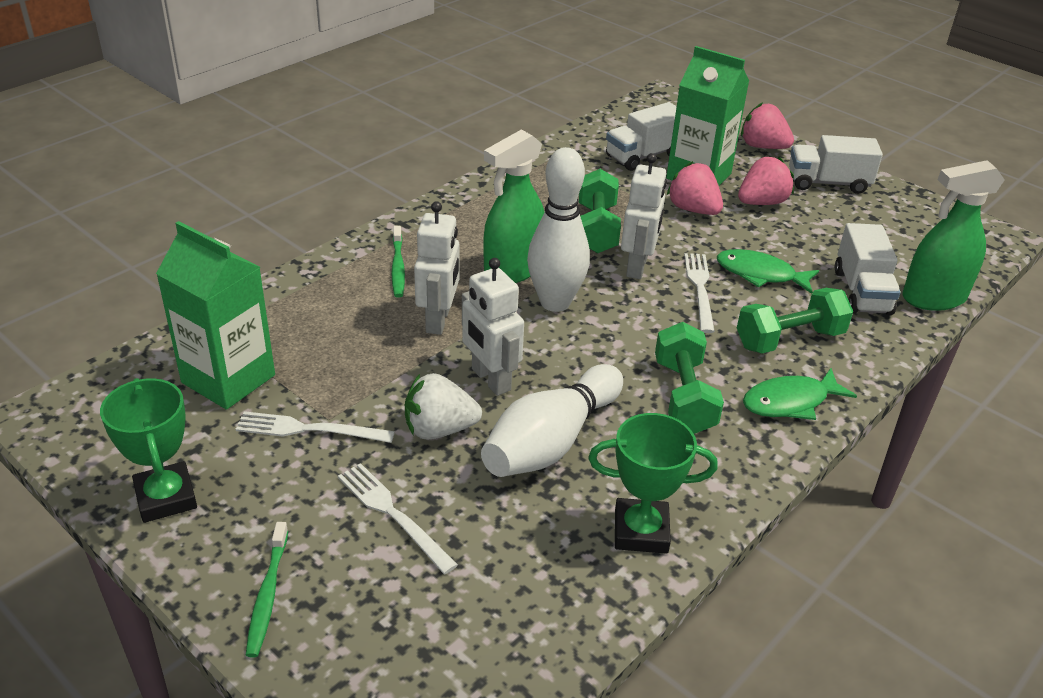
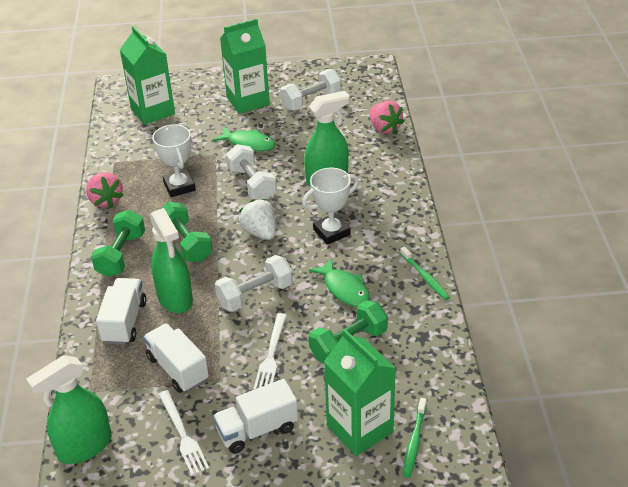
green carton: [156,221,275,410] [666,46,749,186] = 2 -> [120,26,175,125] [220,19,270,114] [324,329,396,456] = 3
green spray bottle: [483,130,544,283] [902,160,1005,311] = 2 -> [26,355,111,464] [150,208,193,313] [304,91,350,187] = 3
green trophy: [100,378,197,523] [588,413,718,554] = 2 -> none = 0
pink strawberry: [667,161,723,215] [738,157,794,205] [741,103,794,149] = 3 -> [86,172,124,208] [370,101,404,134] = 2
white bowling pin: [481,364,623,477] [527,147,590,312] = 2 -> none = 0
white dumbbell: none = 0 -> [215,255,293,312] [226,144,277,200] [280,69,341,111] = 3
white fork: [235,411,395,443] [338,463,458,574] [684,253,715,333] = 3 -> [158,390,209,475] [254,313,287,390] = 2
white robot: [414,201,460,335] [462,258,524,396] [621,153,667,279] = 3 -> none = 0
white trophy: none = 0 -> [152,124,196,197] [302,168,359,245] = 2

